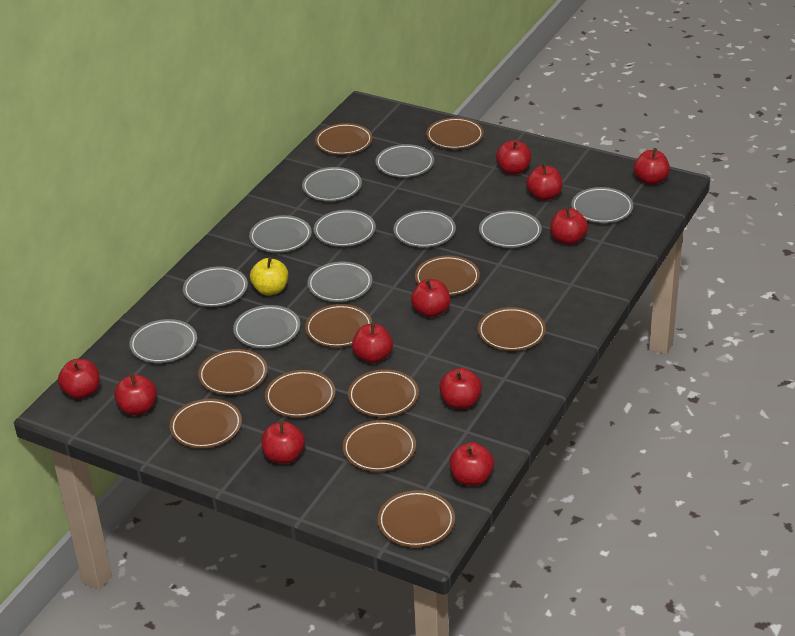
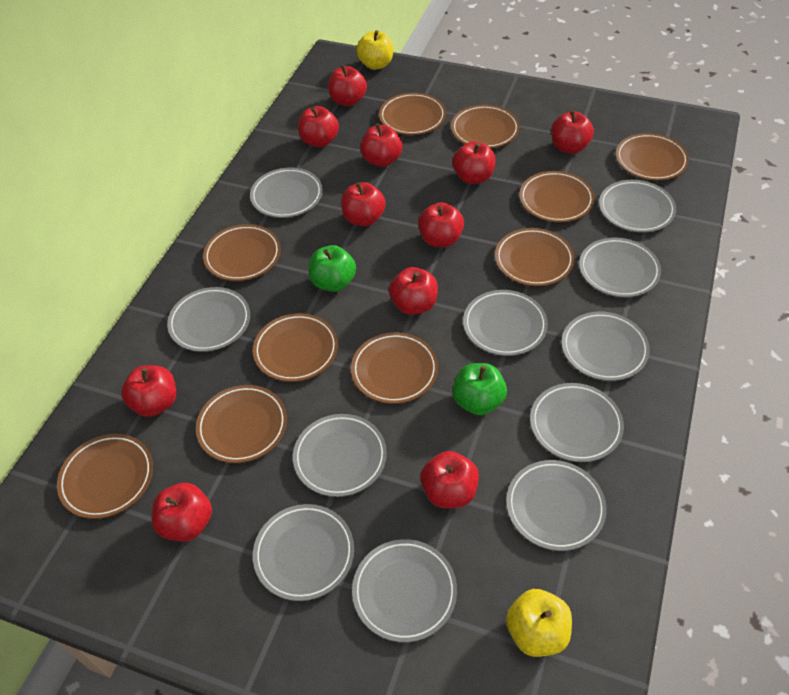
brown plate: [170,399,242,448] [198,349,268,395] [265,370,335,418] [305,304,372,347] [315,123,373,155] [343,420,416,472] [348,369,419,417] [378,490,455,547] [415,256,480,296] [426,117,484,149] [478,307,546,351] = 11 -> [57,434,153,519] [196,385,287,463] [203,224,281,281] [253,313,338,382] [351,332,438,404] [379,93,446,135] [451,105,520,148] [495,228,575,286] [519,171,595,222] [616,133,689,181] = 10
green apple: none = 0 -> [309,245,356,292] [452,363,507,415] = 2
yellow apple: [250,257,288,296] = 1 -> [356,30,393,70] [506,589,572,657] = 2

